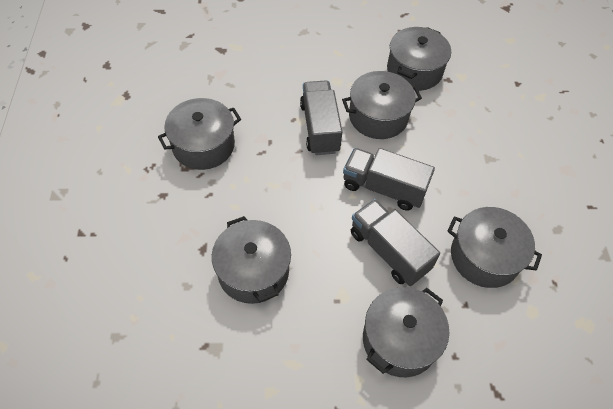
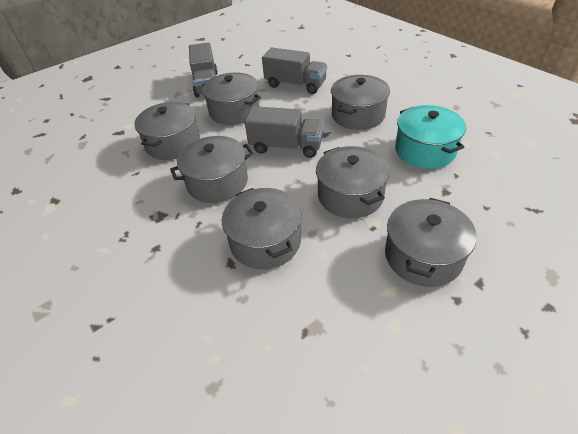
grey pot: [158,98,241,170] [212,216,291,304] [342,71,422,139] [363,287,449,377] [387,27,451,91] [447,207,542,288] = 6 -> [134,102,200,160] [170,136,253,203] [202,72,261,125] [222,188,302,269] [316,146,390,218] [331,75,390,130] [385,198,477,287] = 7
turquoise pot: none = 0 -> [395,105,466,169] = 1

